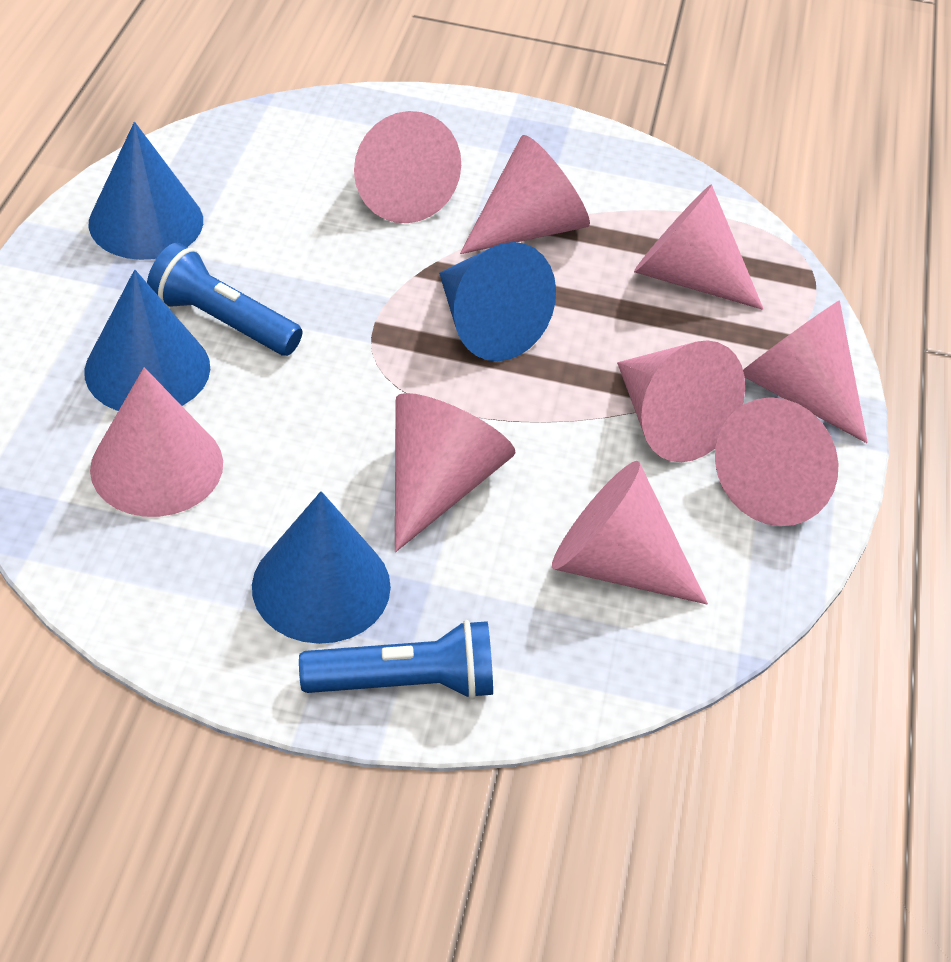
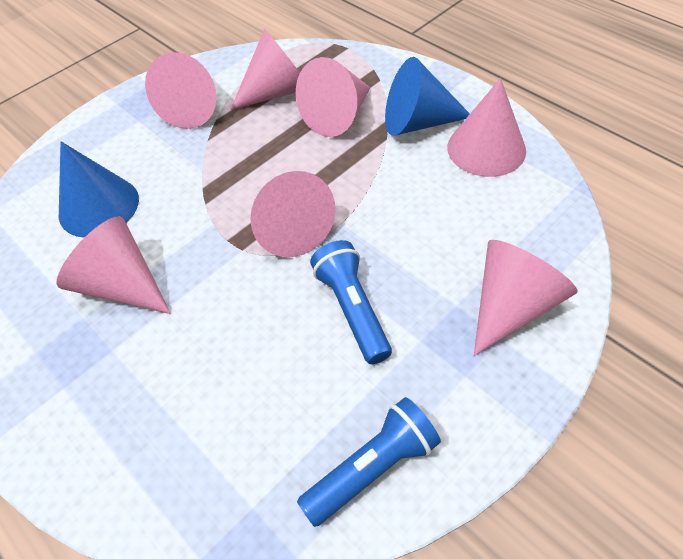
blue cone: [84,270,210,411] [88,122,203,260] [252,491,391,644] [439,242,556,361] = 4 -> [59,142,139,238] [385,57,470,136] = 2
pink cone: [90,367,223,517] [354,111,461,223] [395,393,516,552] [460,135,590,254] [552,461,708,604] [617,340,745,462] [634,184,763,310] [715,397,838,526] [743,300,868,443] = 9 -> [56,216,171,314] [145,52,216,129] [230,28,300,110] [250,171,335,257] [296,57,370,137] [447,78,526,177] [474,240,578,356] = 7

